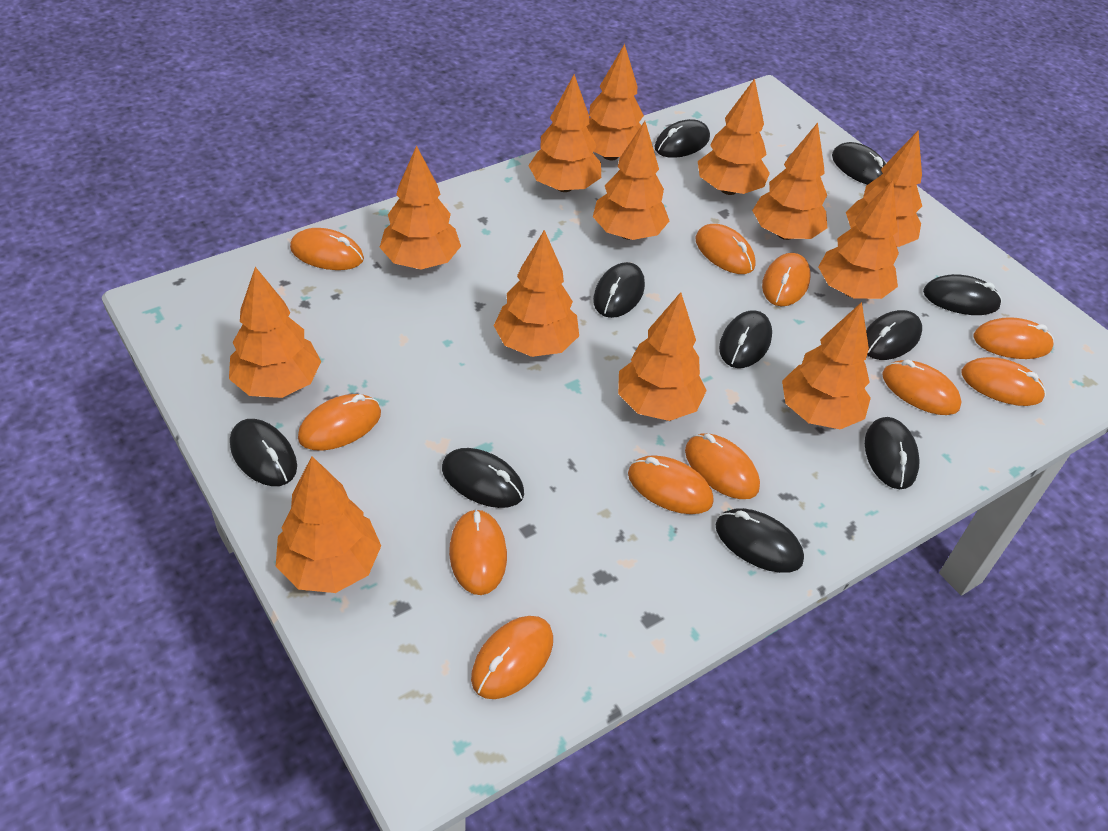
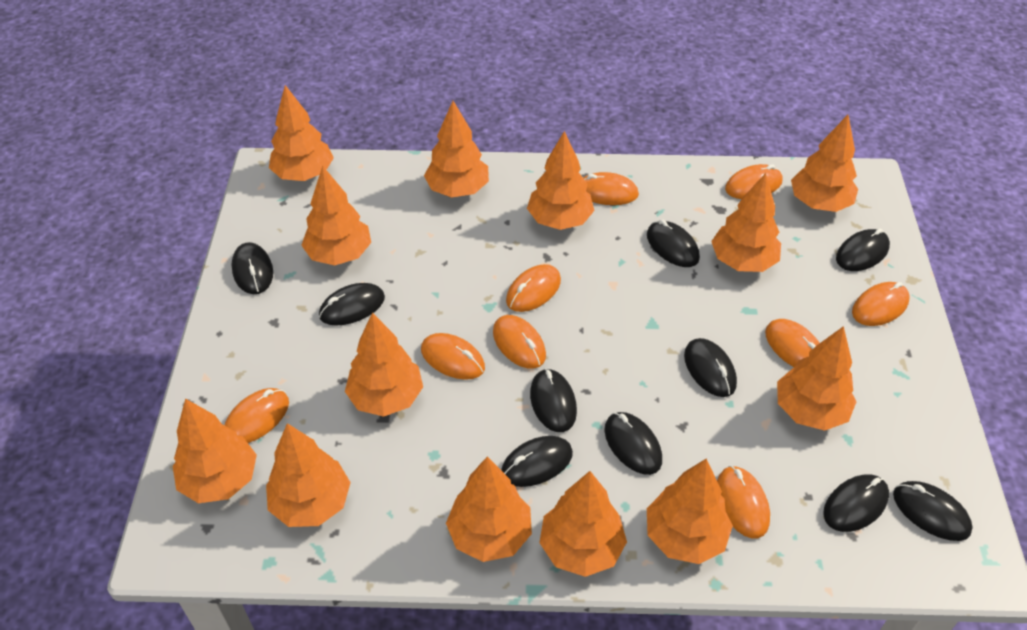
orange mouse: [290,228,364,270] [298,394,381,451] [449,509,507,595] [471,616,553,699] [628,455,714,514] [685,433,760,499] [695,224,756,274] [762,253,811,306] [882,360,962,415] [961,357,1046,406] [973,317,1054,359] = 11 -> [225,388,289,443] [421,333,485,380] [493,315,546,368] [506,264,561,312] [583,172,639,205] [717,466,770,539] [725,164,782,199] [765,319,820,367] [852,282,910,326] = 9

